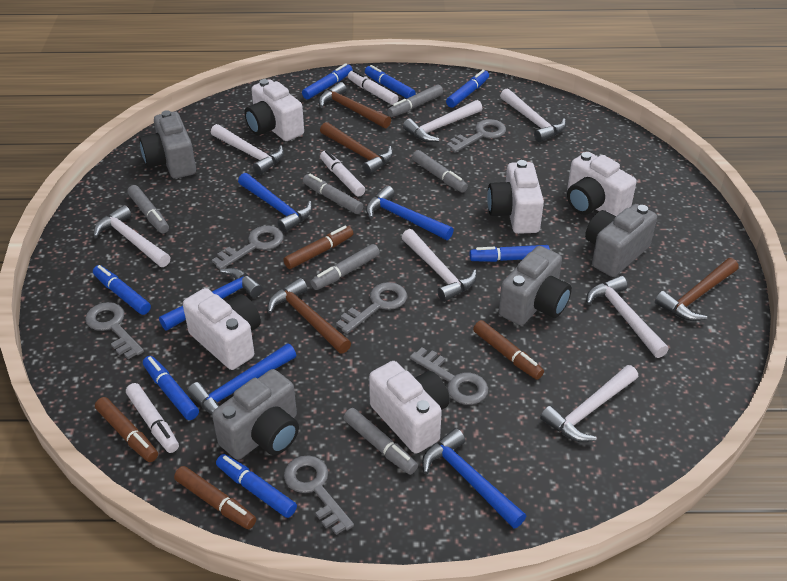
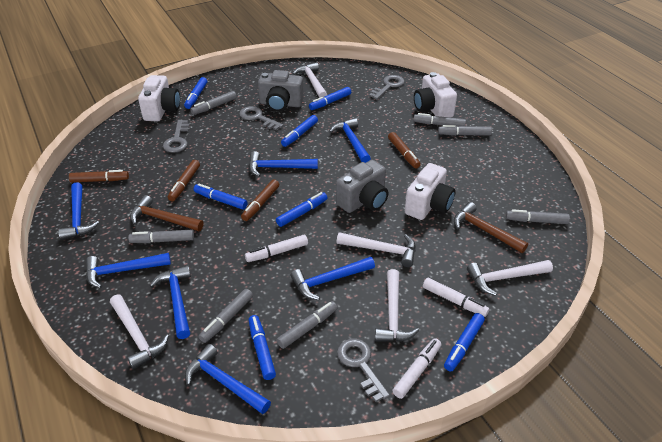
blue hammer: [159,268,263,330] [187,344,296,414] [238,173,312,232] [366,186,454,240] [422,428,526,529] = 5 -> [58,182,99,240] [86,253,171,288] [150,265,191,339] [185,344,271,414] [249,151,318,177] [290,257,375,300] [329,118,371,163] = 7
brown hammer: [268,278,351,354] [319,82,391,128] [320,122,393,175] [655,258,739,321] = 4 -> [130,195,204,231] [454,202,528,253] = 2
grey camera: [139,110,196,179] [212,369,299,460] [499,246,572,325] [585,204,657,277] = 4 -> [258,70,304,112] [336,160,388,213] = 2
grey key: [85,302,144,359] [212,226,284,270] [284,455,354,535] [336,282,407,334] [410,348,488,405] [447,119,506,153] = 6 -> [163,120,189,153] [239,106,284,130] [337,339,390,402] [369,75,404,99] = 4
grey marker: [127,185,169,233] [303,174,363,214] [311,244,380,290] [343,408,418,475] [387,84,443,117] [412,150,468,193] = 6 -> [128,230,194,243] [190,91,237,115] [199,289,253,343] [277,301,337,349] [413,113,466,127] [438,125,492,136] [506,209,570,224] = 7
white camera: [183,288,261,370] [244,79,304,141] [369,361,450,454] [487,160,544,234] [567,152,636,216] = 5 -> [138,75,180,121] [405,163,456,220] [414,72,457,118] = 3
white hammer: [94,205,171,267] [211,124,284,175] [402,229,477,302] [403,100,483,142] [500,88,566,142] [540,365,638,442] [586,276,669,358] = 7 -> [110,294,169,369] [293,62,327,98] [337,232,416,267] [375,269,419,342] [467,260,553,296] = 5

